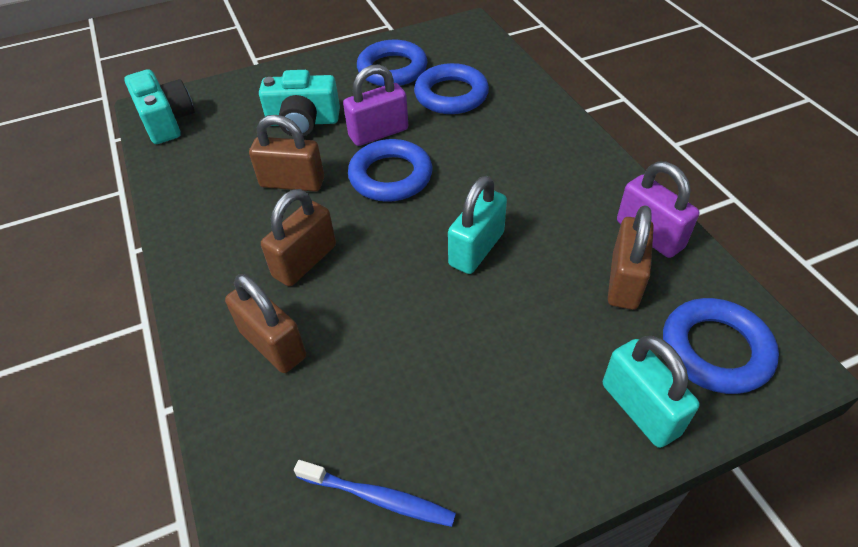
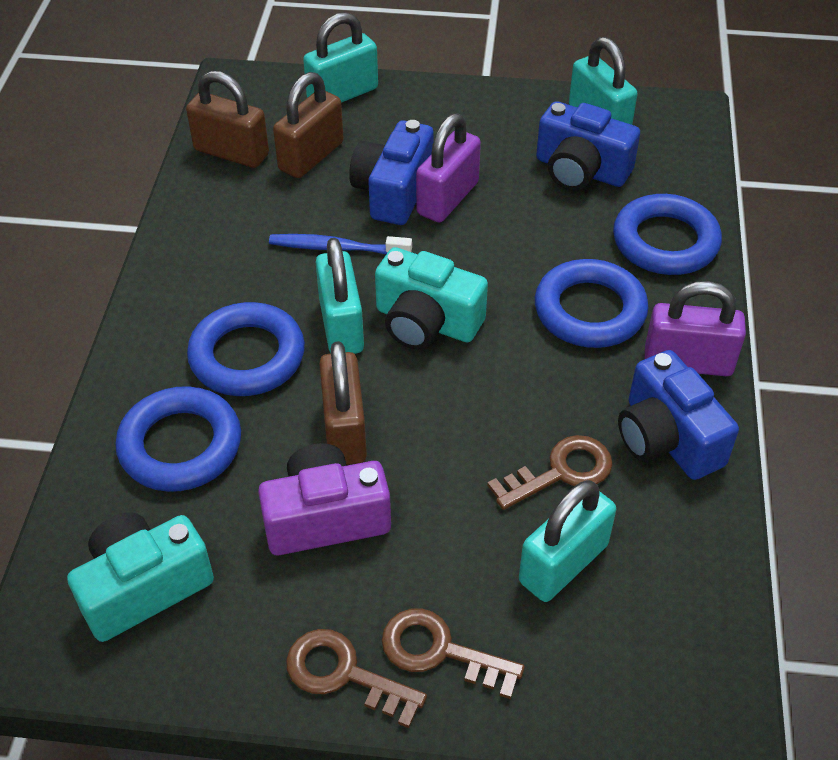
blue camera: none = 0 -> [349,120,434,225] [536,101,640,191] [618,350,739,480] = 3
brown key: none = 0 -> [286,629,427,728] [382,608,525,699] [487,435,613,510] = 3
brown padlock: [225,274,306,373] [249,115,324,192] [261,189,336,286] [608,205,654,310] = 4 -> [186,71,269,168] [273,72,344,178] [319,341,367,465] = 3
purple camera: none = 0 -> [258,443,391,555] = 1
turquoise padlock: [448,176,507,274] [603,336,700,448] = 2 -> [303,12,378,103] [316,238,364,354] [519,480,616,602] [569,37,637,125] = 4

